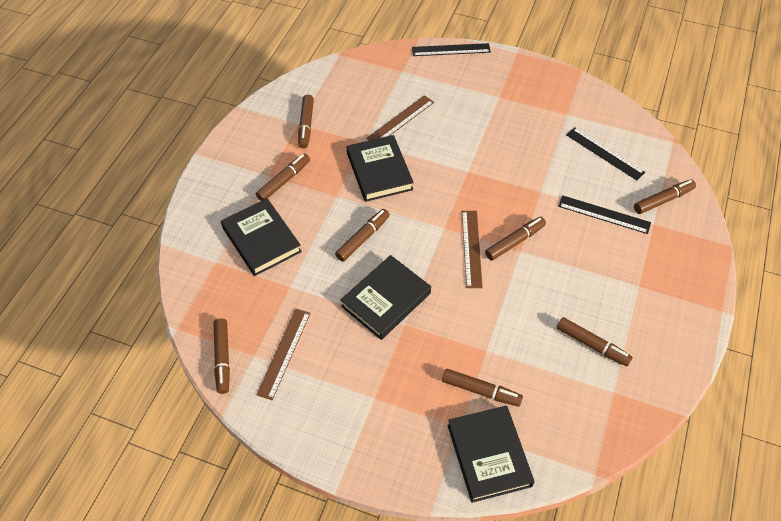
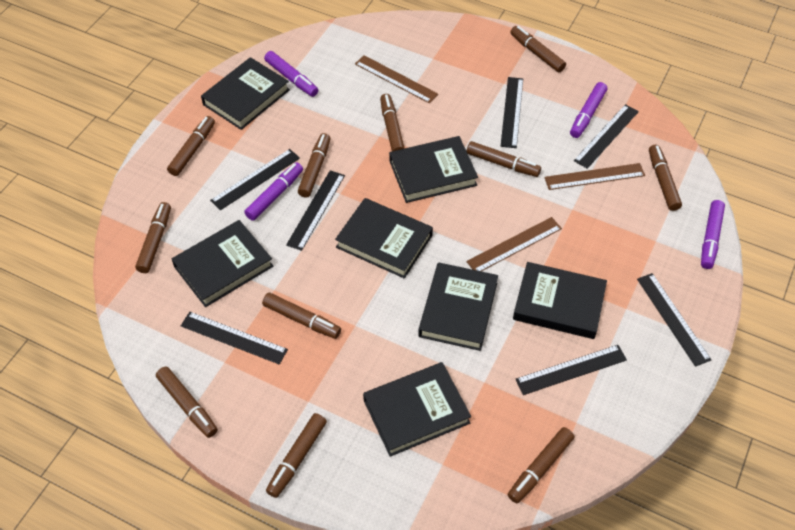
black book: [221,198,302,276] [340,255,431,340] [347,135,414,202] [447,406,535,503] = 4 -> [172,220,273,307] [201,57,290,130] [335,198,433,278] [363,362,471,457] [389,136,478,203] [418,262,498,351] [513,262,607,339] = 7
black ruler: [412,43,491,56] [558,195,651,234] [566,127,645,180] = 3 -> [181,312,288,365] [210,149,300,210] [286,170,345,251] [501,77,523,148] [516,345,627,395] [574,104,639,169] [637,273,712,367] = 7
brown marker: [214,318,230,394] [256,153,310,201] [298,95,314,149] [335,209,390,262] [442,369,523,407] [485,217,546,261] [557,317,633,366] [634,179,696,214] = 8 -> [135,202,171,273] [156,366,218,438] [167,116,215,176] [262,293,341,339] [266,413,327,498] [298,133,331,198] [380,94,405,151] [467,141,541,177] [508,427,574,503] [510,26,566,72] [649,145,682,211] = 11
purple marker: none = 0 -> [244,162,303,221] [264,51,318,97] [570,82,607,138] [701,200,725,269] = 4

